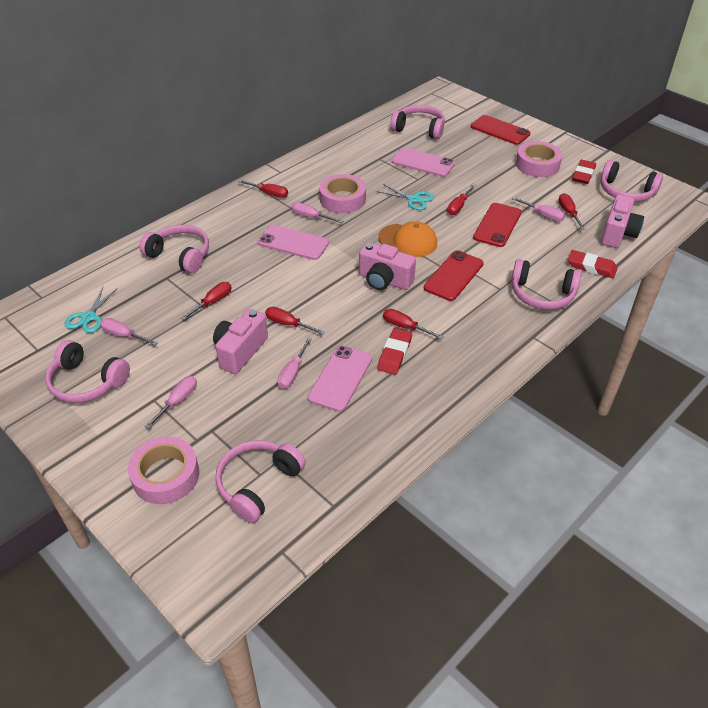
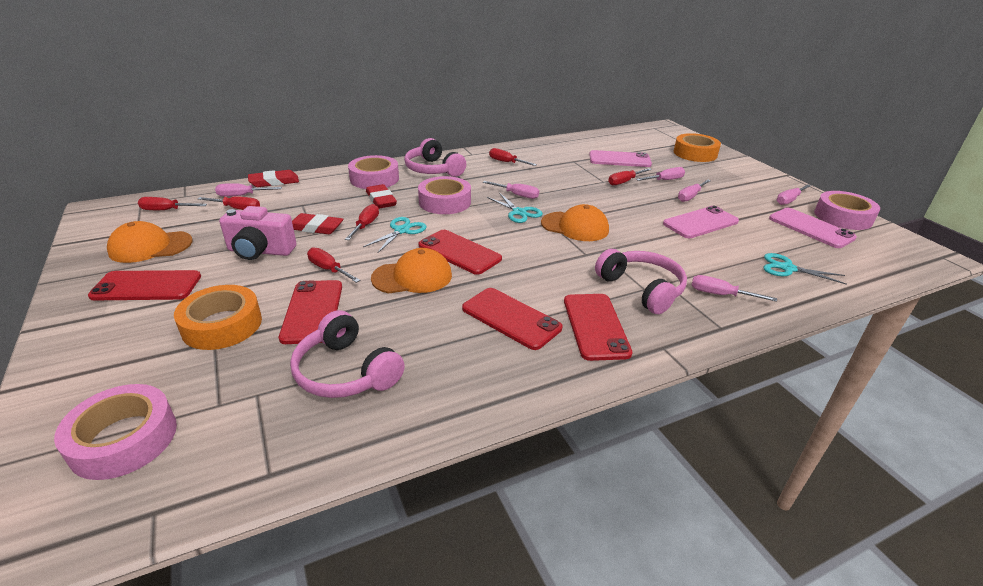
orange cap: [378,221,437,257] = 1 -> [107,221,193,263] [371,248,452,293] [541,204,609,241] = 3
orange tape: none = 0 -> [174,285,262,350] [674,133,721,162] = 2
pink camera: [213,309,268,374] [359,242,416,290] [601,195,644,248] = 3 -> [219,206,296,260] = 1
pink headphones: [45,340,130,403] [139,225,209,273] [215,440,306,523] [391,105,445,140] [511,259,581,310] [600,160,663,202] = 6 -> [290,310,405,398] [404,138,466,177] [595,249,687,314] = 3
pink screwdriver: [100,318,158,345] [145,376,197,429] [277,338,312,389] [291,202,343,223] [512,197,565,222] = 5 -> [215,183,282,197] [483,181,539,199] [636,167,685,181] [678,179,711,202] [692,275,777,302] [777,184,811,205] = 6
pink tape: [128,437,199,504] [319,174,366,213] [516,141,563,177] = 3 -> [54,384,177,480] [348,155,399,189] [418,176,471,214] [814,191,880,230] = 4
red phone: [424,250,484,301] [471,115,531,145] [473,203,522,247] = 3 -> [88,270,201,300] [279,280,342,344] [419,230,502,275] [462,288,562,350] [564,294,633,361] = 5
turquoise scissors: [65,287,117,333] [377,184,434,210] = 2 -> [363,217,427,253] [487,193,543,223] [764,253,847,285] = 3

